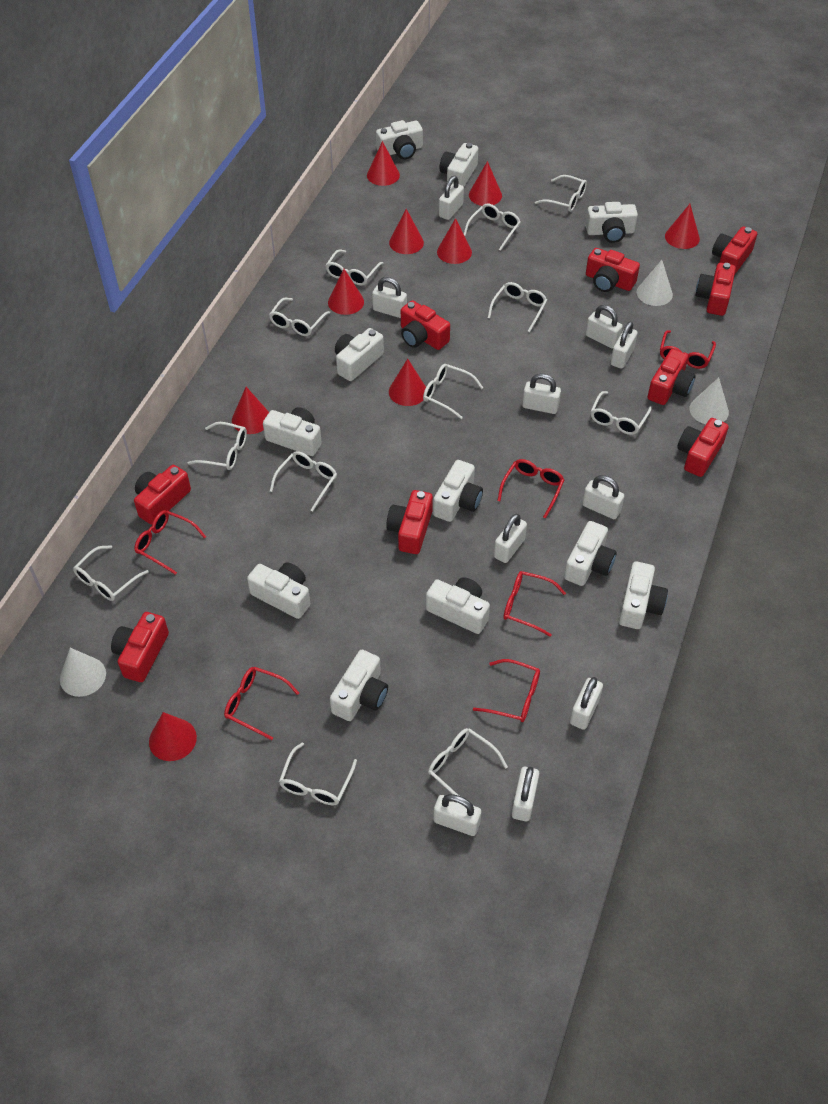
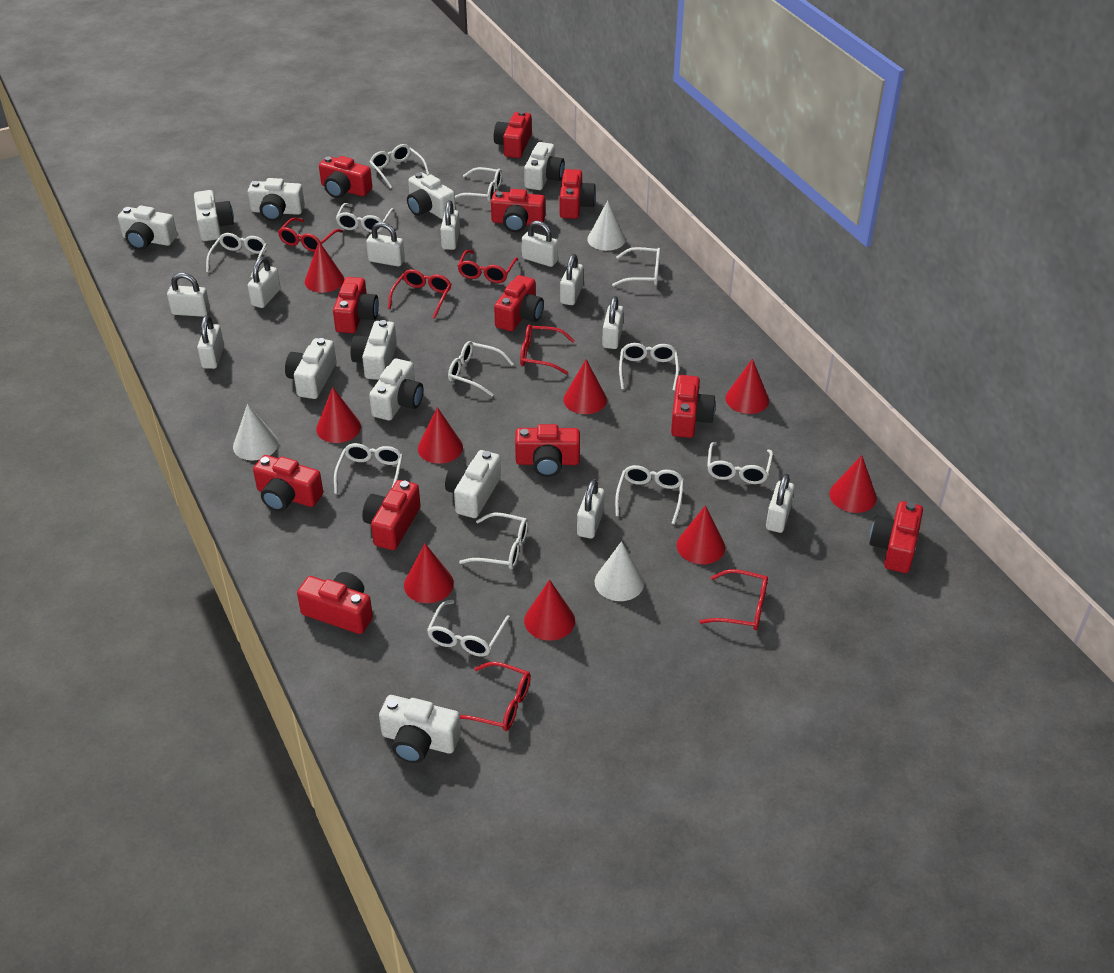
red camera: [111,612,169,682] [134,465,191,525] [386,490,433,554] [401,300,450,350] [586,248,640,292] [648,349,696,405] [677,418,729,477] [695,263,736,316] [712,227,757,274] = 9 -> [253,455,323,512] [297,572,373,634] [319,156,372,198] [333,277,379,333] [362,480,421,550] [491,189,545,232] [494,111,532,158] [494,275,544,331] [515,424,580,477] [560,169,596,219] [671,375,716,438] [869,501,923,573] = 12
white camera: [247,563,310,619] [263,407,322,456] [330,650,388,721] [335,328,384,381] [376,120,423,160] [426,577,490,634] [433,460,483,522] [440,143,478,187] [564,521,617,586] [585,202,638,243] [619,561,668,629] = 11 -> [118,206,177,250] [194,190,234,241] [248,178,305,221] [285,338,336,399] [350,320,397,380] [369,359,423,420] [379,695,461,763] [407,172,456,219] [445,450,501,518] [524,142,565,190] = 10

